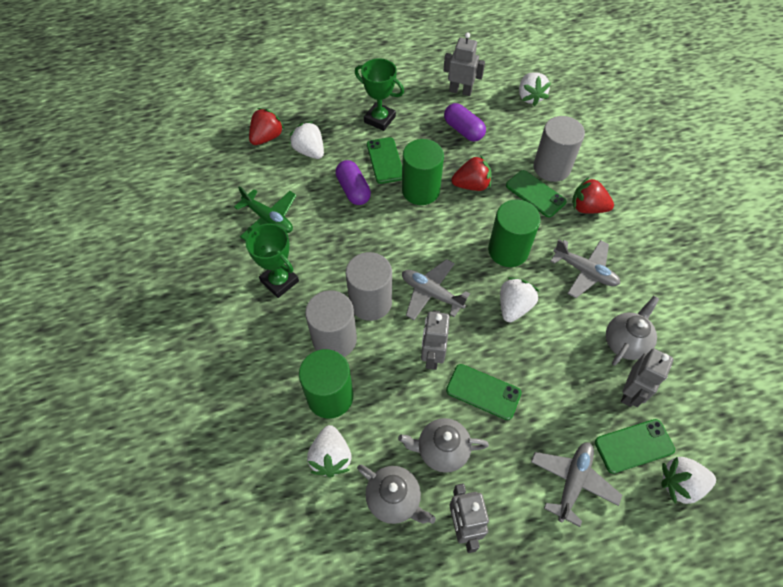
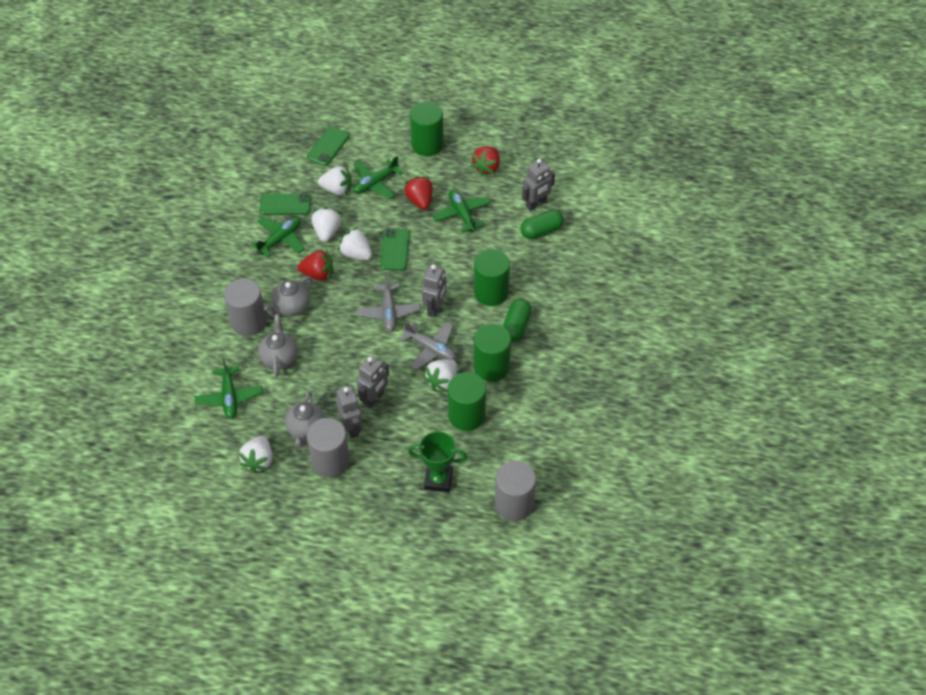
green capsule: none = 0 -> [503,299,531,342] [521,210,564,239] = 2
green cylinder: [299,349,353,419] [402,139,444,205] [488,199,541,267] = 3 -> [410,102,444,156] [448,372,486,431] [473,324,511,382] [474,249,510,306] = 4
green phone: [367,137,402,184] [446,364,522,420] [506,170,566,217] [595,419,675,474] = 4 -> [260,194,311,215] [307,126,350,166] [380,228,410,271] = 3
green plane: [234,186,296,241] = 1 -> [195,358,263,419] [251,217,305,257] [353,156,403,200] [433,190,491,233] = 4
green trophy: [246,224,299,298] [355,58,404,131] = 2 -> [408,431,468,492] = 1
grey plane: [402,259,470,320] [531,442,622,527] [550,240,620,298] = 3 -> [356,274,421,332] [400,321,456,371] = 2
purple capsule: [335,160,371,205] [444,103,486,142] = 2 -> none = 0

